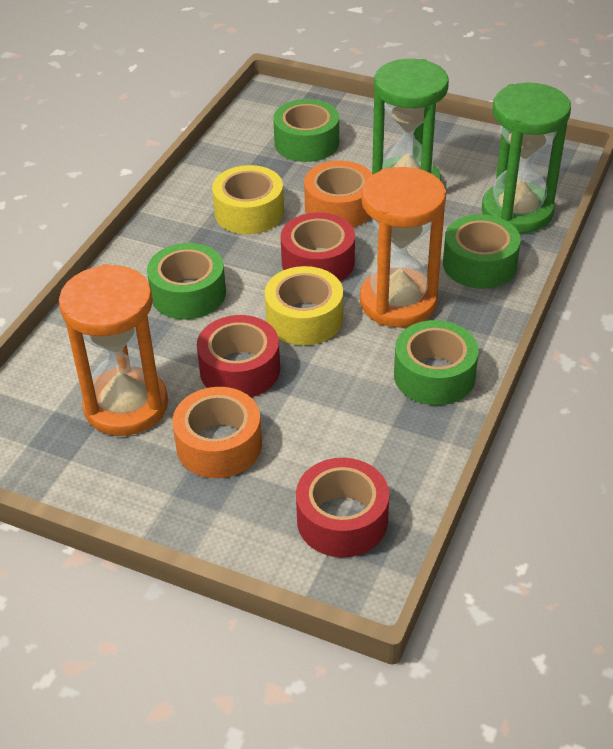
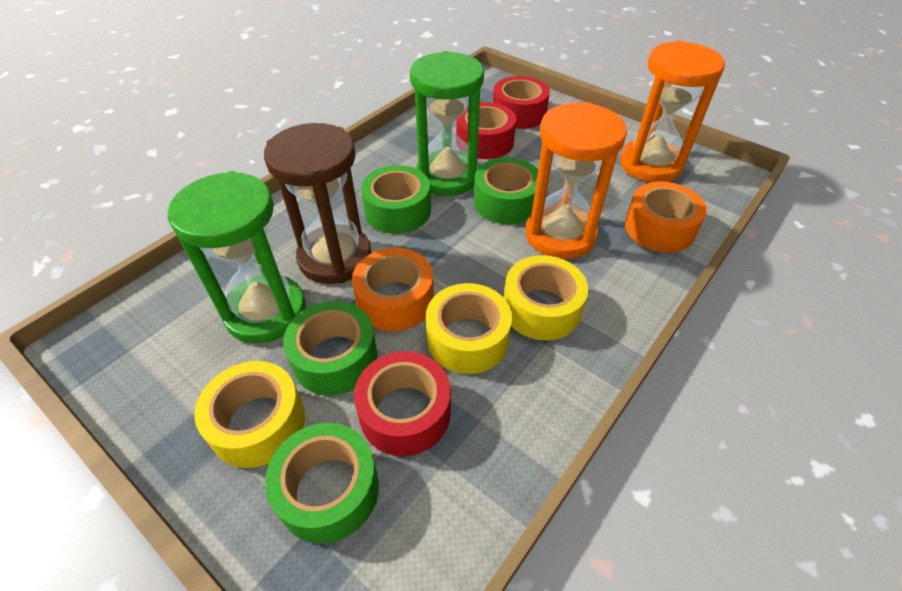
brown hourglass: none = 0 -> [264,123,371,284] = 1
yellow tape: [212,165,284,234] [265,266,343,346] = 2 -> [194,361,305,468] [426,283,512,374] [504,255,588,341] = 3

